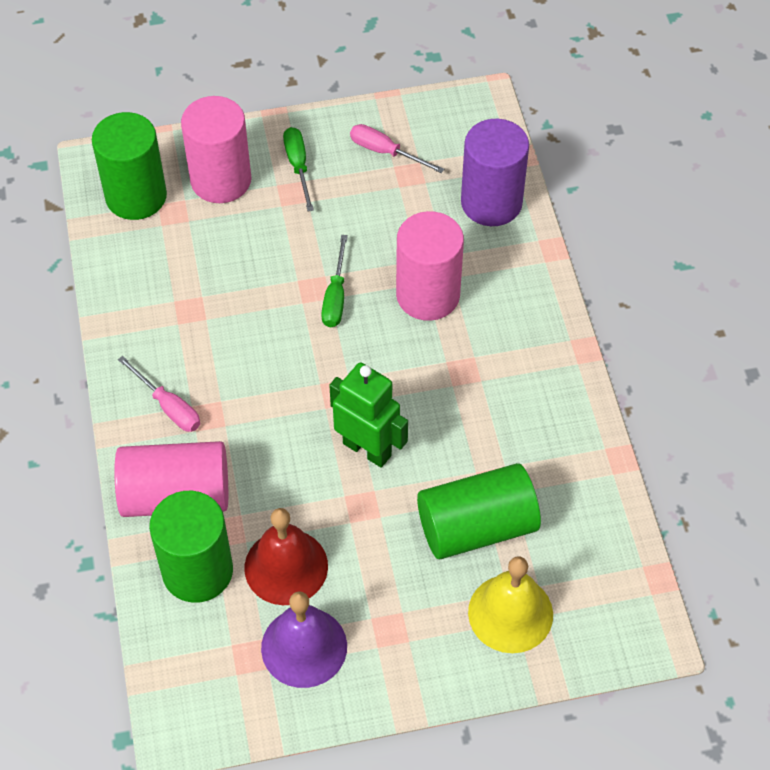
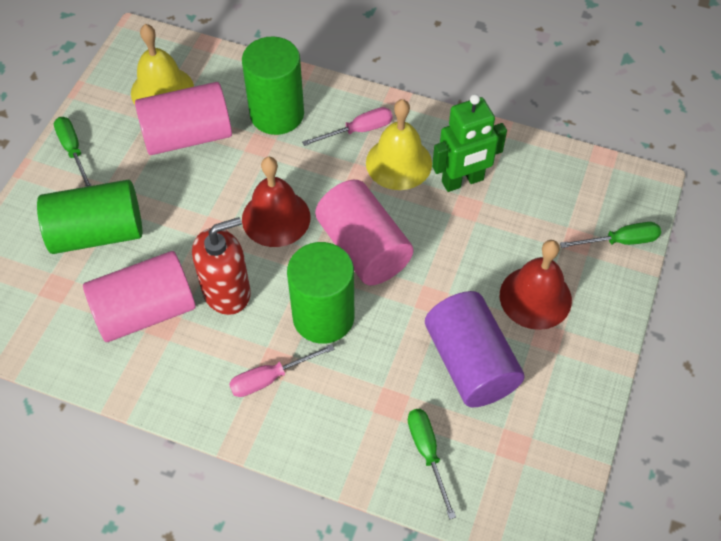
green screwdriver: [283,127,314,212] [321,235,348,327] = 2 -> [54,117,92,187] [408,409,456,519] [560,222,661,248] = 3
purple bell: [261,591,347,688] = 1 -> none = 0
red bell: [245,508,328,605] = 1 -> [242,157,311,247] [500,240,572,330] = 2
red soap dispenser: none = 0 -> [192,217,251,315] = 1
yellow bell: [468,556,553,653] = 1 -> [131,24,194,105] [366,99,432,190] = 2

